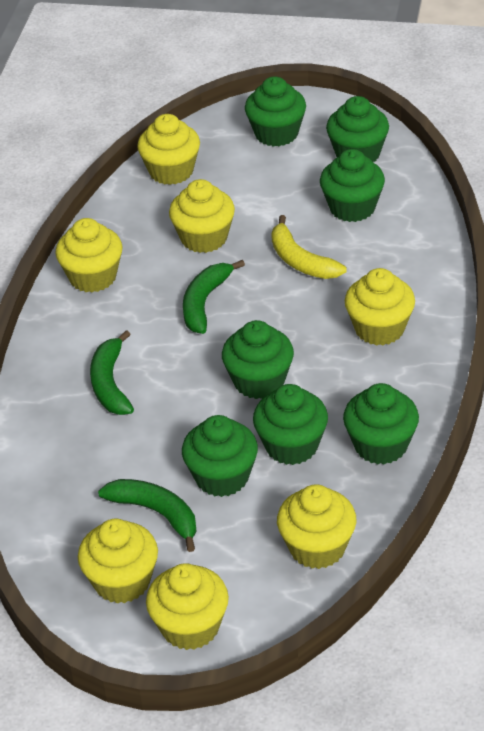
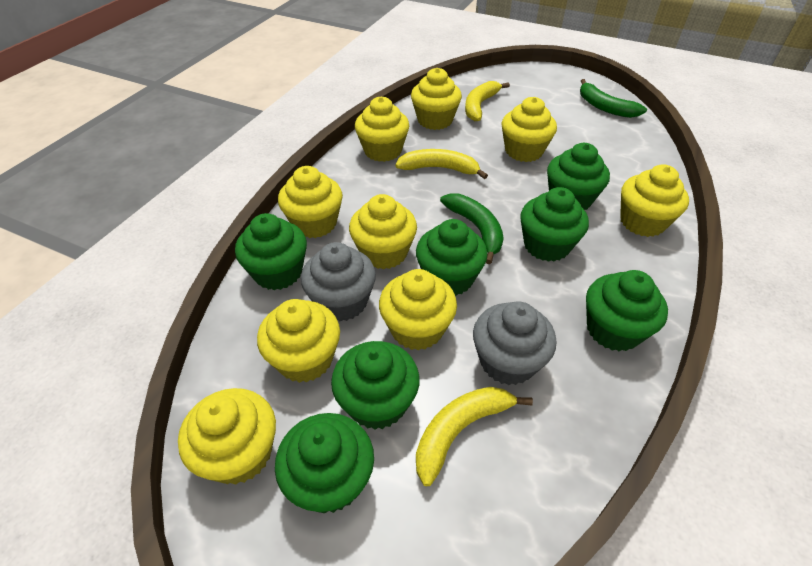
green banana: [90,330,134,415] [98,479,197,552] [183,260,245,334] = 3 -> [440,193,504,264] [580,79,647,118] = 2
grey cupcake: none = 0 -> [301,242,376,322] [473,301,557,385] = 2
yellow banana: [271,215,346,279] = 1 -> [395,149,488,179] [416,387,533,486] [465,81,510,121] = 3
yellow cupcake: [55,218,123,293] [78,519,158,604] [137,114,200,185] [146,563,229,650] [169,179,235,253] [277,484,356,569] [345,268,415,346] = 7 -> [178,388,276,484] [257,299,340,383] [278,166,343,238] [349,194,417,269] [355,97,409,162] [379,269,457,350] [411,68,462,130] [501,97,557,162] [620,164,689,237] = 9

